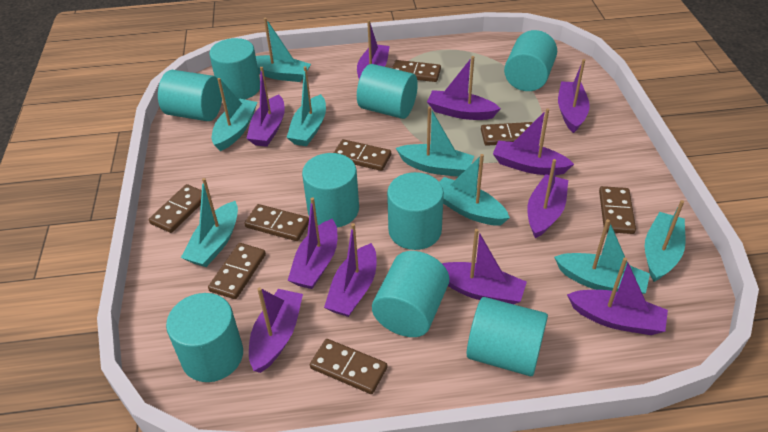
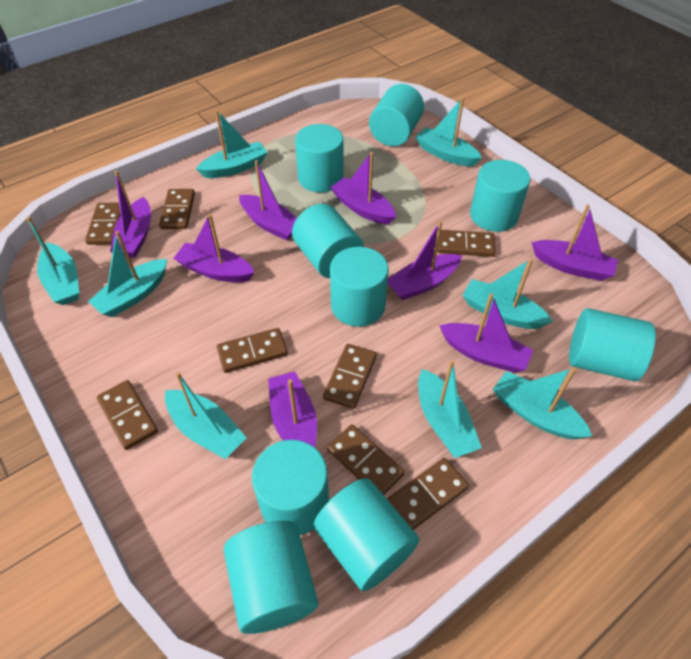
purple boat: [246,67,285,147] [249,287,303,373] [288,197,337,289] [324,223,376,317] [357,20,390,79] [427,56,501,120] [442,229,527,304] [493,108,574,175] [527,159,568,238] [558,59,590,133] [567,257,668,335] = 11 -> [110,171,151,258] [174,214,255,282] [239,160,297,241] [268,371,317,447] [330,152,396,224] [388,221,462,300] [439,294,533,373] [531,204,618,281] = 8

